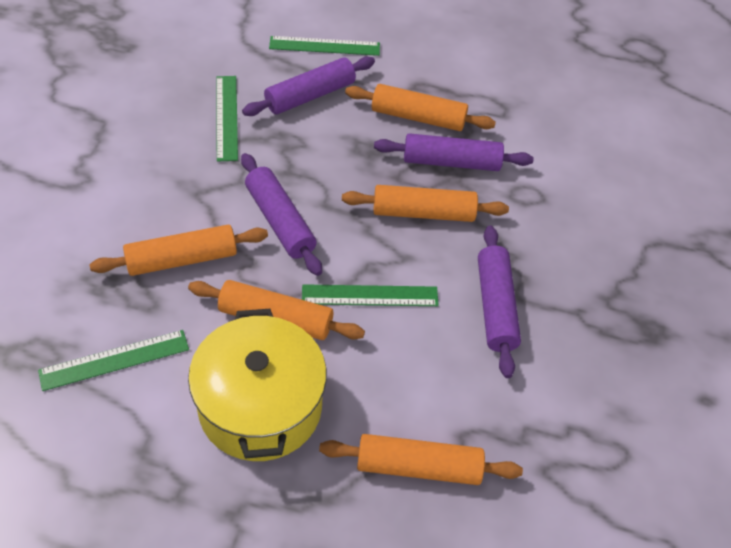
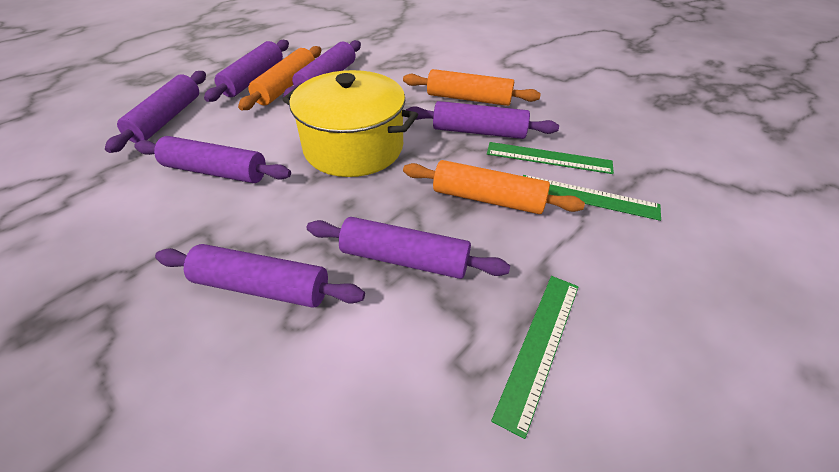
green ruler: [38,330,189,391] [216,76,238,161] [269,36,380,56] [302,284,439,306] = 4 -> [487,142,614,174] [491,276,579,439] [523,175,661,221] = 3
orange rolling pin: [89,225,268,276] [188,280,365,340] [319,434,523,485] [342,185,509,222] [345,84,496,131] = 5 -> [238,46,321,110] [403,69,541,106] [403,160,585,214] = 3
purple rolling pin: [241,153,322,276] [242,57,375,116] [374,133,534,171] [478,226,521,378] = 4 -> [105,71,206,153] [134,136,291,183] [155,244,365,308] [204,40,289,102] [283,40,361,97] [307,217,510,279] [406,101,559,139] = 7

